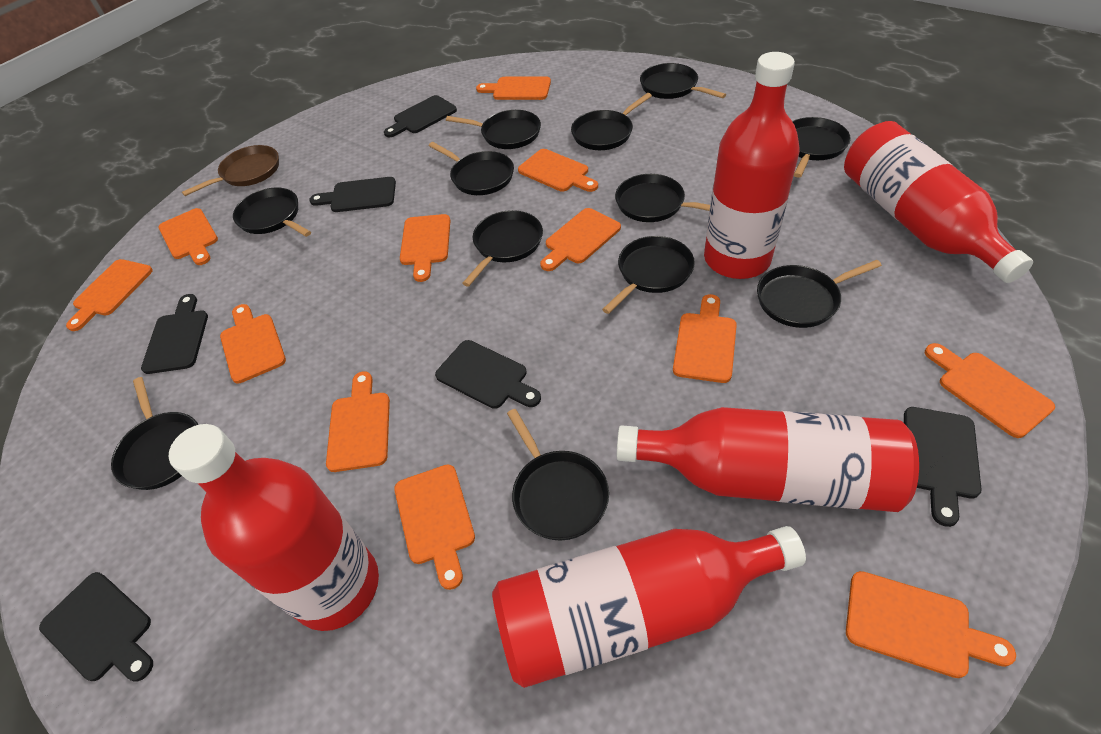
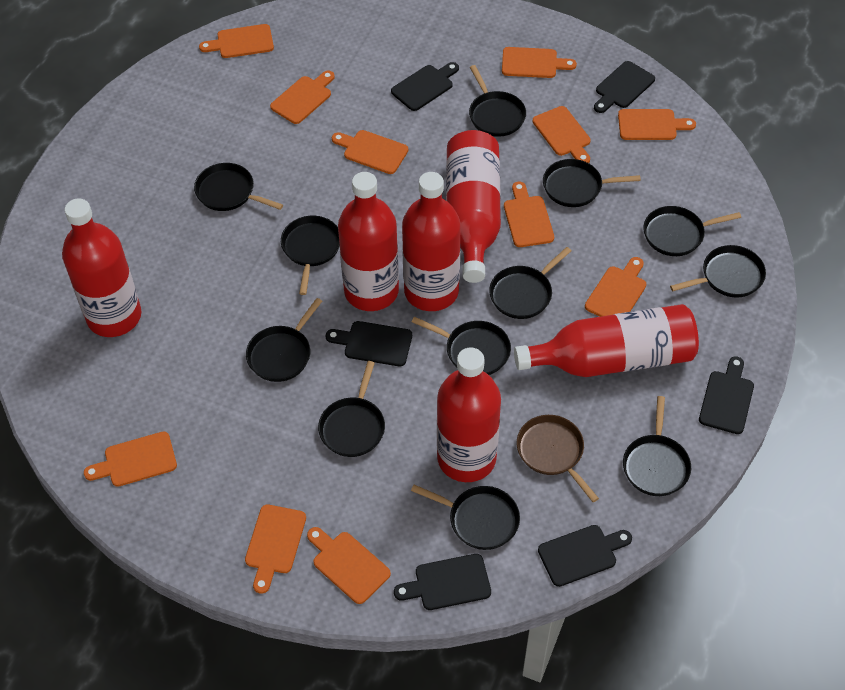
orange cutting board: [66,259,153,331] [159,208,218,265] [220,304,286,383] [326,371,390,472] [394,465,475,590] [400,214,450,282] [476,76,551,100] [518,149,598,192] [540,208,621,271] [673,294,737,383] [846,571,1016,678] [925,343,1055,438] = 12 -> [84,431,177,487] [199,24,274,58] [245,504,306,594] [270,71,335,124] [307,527,391,604] [332,130,409,174] [502,47,577,78] [504,182,554,247] [533,106,591,163] [585,257,646,317] [618,109,696,140] = 11
red bottle: [169,424,379,631] [492,526,806,688] [617,407,919,512] [704,52,800,279] [844,121,1033,283] = 5 -> [62,198,141,337] [338,172,399,311] [402,172,461,311] [437,347,501,482] [446,130,501,283] [514,304,699,377] = 6

